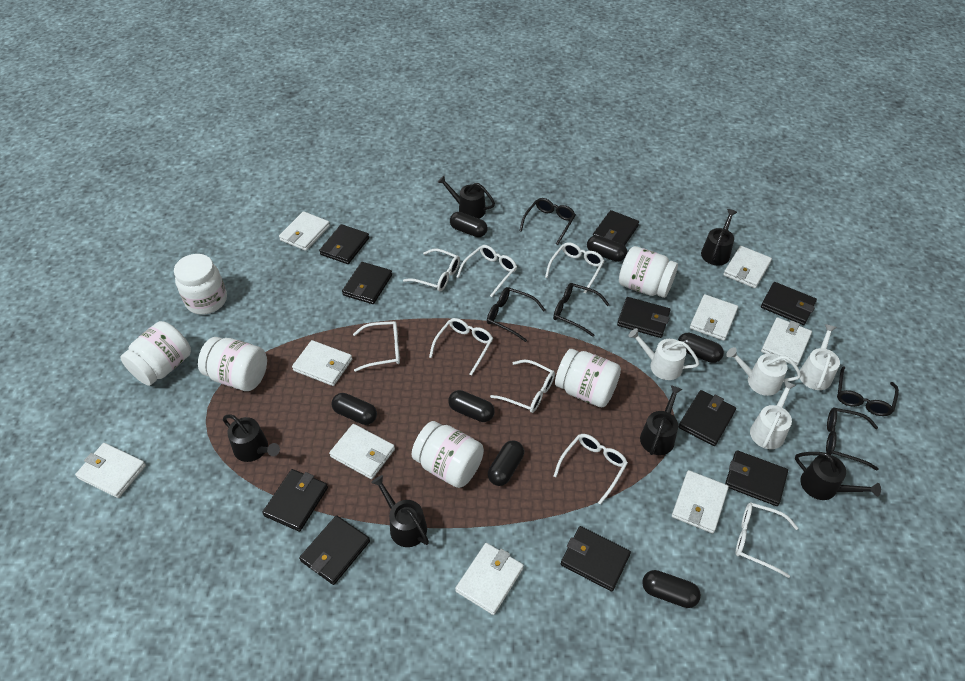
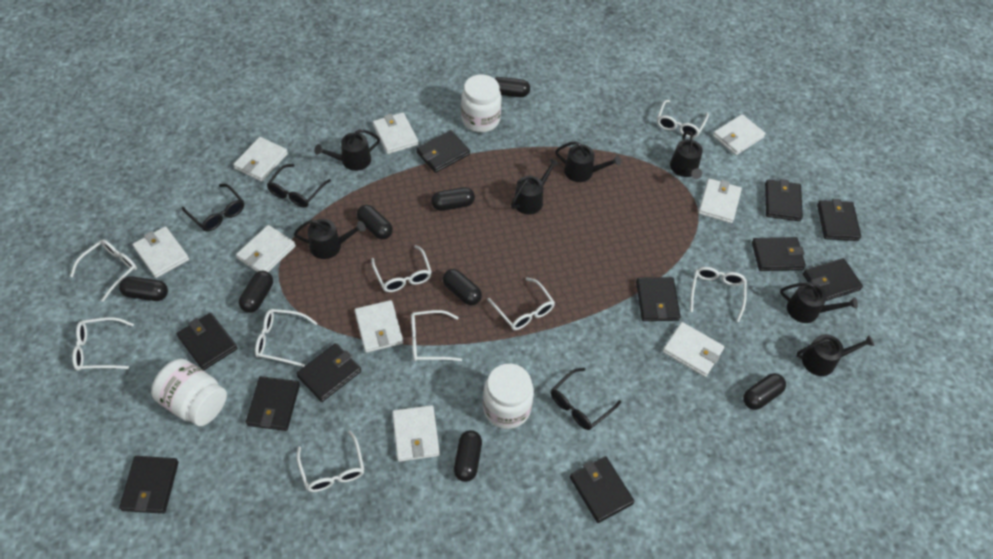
black capsule: [331,393,377,425] [448,390,495,422] [450,212,488,237] [488,440,524,486] [587,235,627,262] [642,570,701,608] [678,333,724,363] = 7 -> [119,276,168,301] [239,271,273,313] [357,205,393,240] [431,187,475,211] [443,269,482,306] [454,430,482,482] [494,77,530,97] [743,373,786,410] = 8
black glasses: [487,287,545,342] [519,198,576,245] [553,283,610,337] [826,407,879,471] [837,366,899,416] = 5 -> [182,184,244,232] [267,164,331,208] [551,368,621,430] = 3
black wallet: [262,469,328,532] [299,515,370,585] [319,224,369,264] [342,262,392,304] [561,526,631,592] [593,210,639,246] [617,297,670,338] [678,390,736,446] [725,450,788,506] [761,282,817,325] = 10 -> [119,456,179,514] [177,313,238,370] [246,376,300,431] [296,343,361,402] [416,130,470,173] [570,456,635,523] [636,277,681,321] [752,237,806,271] [765,179,803,221] [803,258,863,301] [817,199,861,241] = 11
black watering can: [223,414,280,462] [371,475,429,547] [437,176,495,219] [640,385,683,455] [701,209,737,265] [795,452,881,500] = 6 -> [294,219,366,259] [314,129,380,171] [511,158,559,214] [555,141,621,182] [670,131,703,179] [780,282,858,323] [796,334,874,376] = 7
white glasses: [353,321,400,372] [403,249,460,291] [429,318,493,376] [457,245,517,297] [490,360,555,413] [545,242,604,294] [554,434,628,505] [735,502,798,578] = 8 -> [70,239,137,302] [72,317,134,371] [255,309,318,367] [296,431,365,492] [371,245,432,292] [411,310,462,361] [487,277,555,330] [657,100,709,138] [690,267,747,322] = 9
white jar: [120,321,191,386] [174,254,227,315] [198,337,267,391] [412,421,484,488] [555,349,621,407] [619,246,678,298] = 6 -> [151,359,227,426] [461,74,502,132] [483,364,534,429] = 3
white watering can: [628,328,700,380] [726,347,801,396] [750,381,796,449] [800,324,840,390] = 4 -> none = 0

